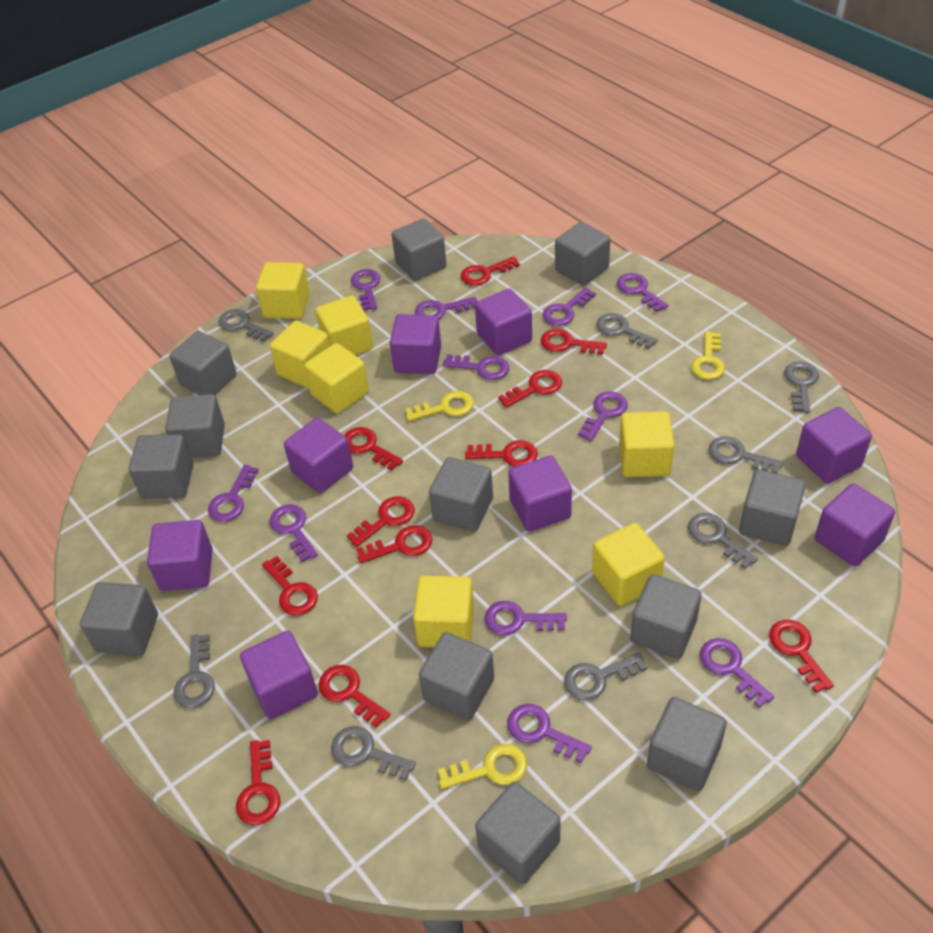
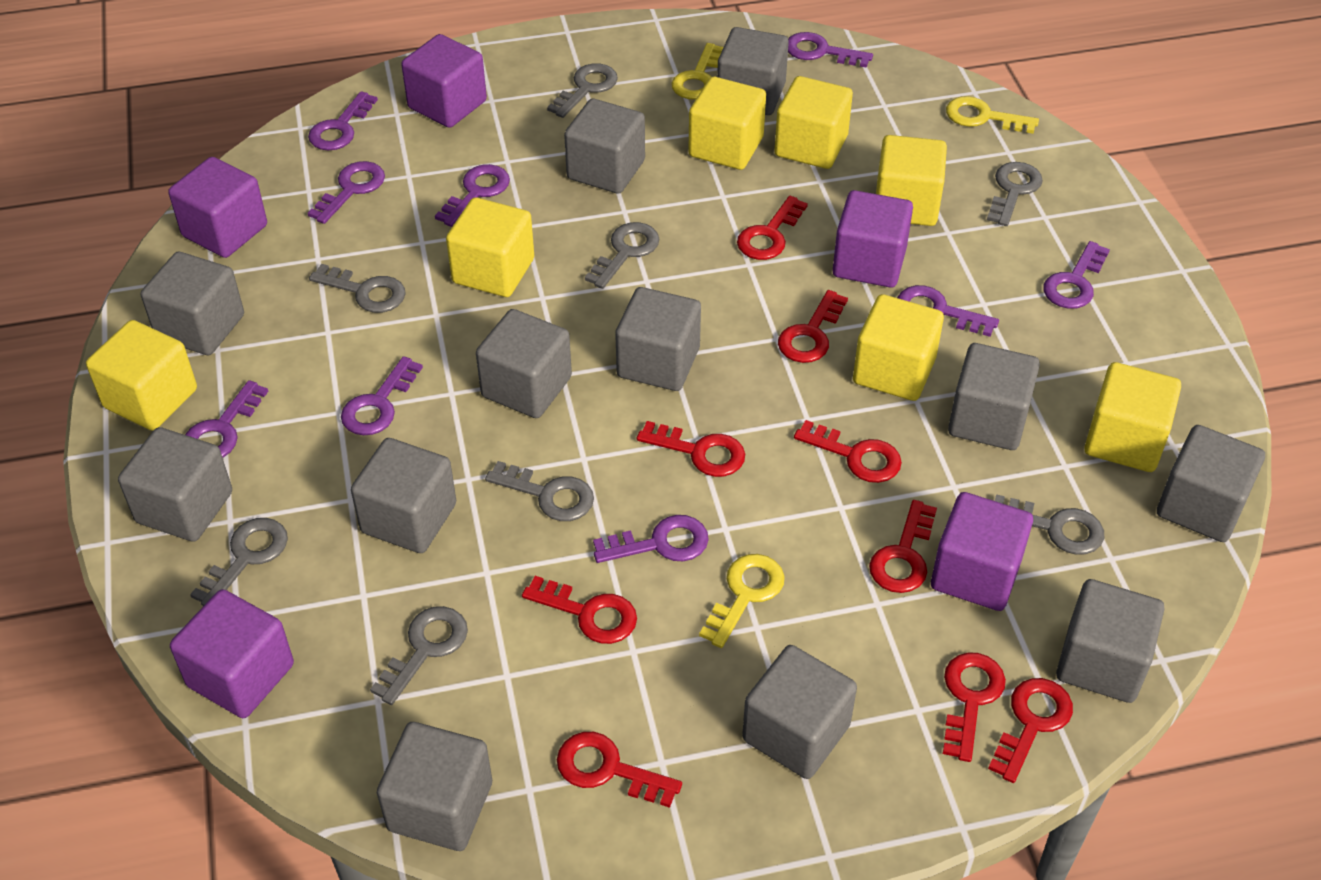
purple cube: [147,520,213,591] [240,631,318,719] [284,418,353,493] [390,314,441,374] [475,288,532,356] [508,455,572,532] [796,407,872,484] [815,483,895,567] = 8 -> [168,157,267,258] [170,589,294,718] [401,34,487,128] [833,190,913,288] [931,492,1033,611] = 5
purple key: [208,465,259,522] [269,504,318,562] [350,269,381,311] [415,297,477,319] [443,354,509,380] [484,601,567,635] [507,704,592,763] [543,287,596,326] [578,391,628,441] [617,273,668,312] [700,638,774,708] = 11 -> [185,380,268,458] [308,91,378,150] [308,161,385,224] [341,356,423,435] [435,164,510,227] [593,515,709,563] [788,32,873,68] [897,285,999,337] [1043,241,1110,309] = 9
red key: [236,740,280,825] [262,556,318,615] [319,665,390,728] [344,427,403,471] [347,496,415,547] [357,525,433,564] [461,256,520,286] [465,440,538,467] [498,370,562,408] [541,329,607,355] [769,620,834,693] = 11 -> [522,576,637,644] [557,732,682,808] [637,421,745,477] [737,196,808,260] [778,290,848,363] [794,420,902,483] [869,500,937,593] [943,652,1006,762] [988,678,1073,783] = 9

